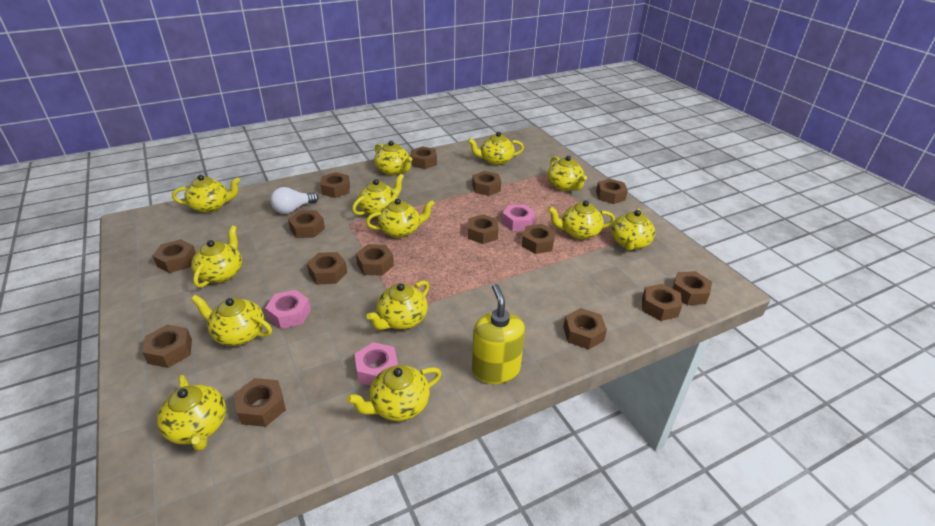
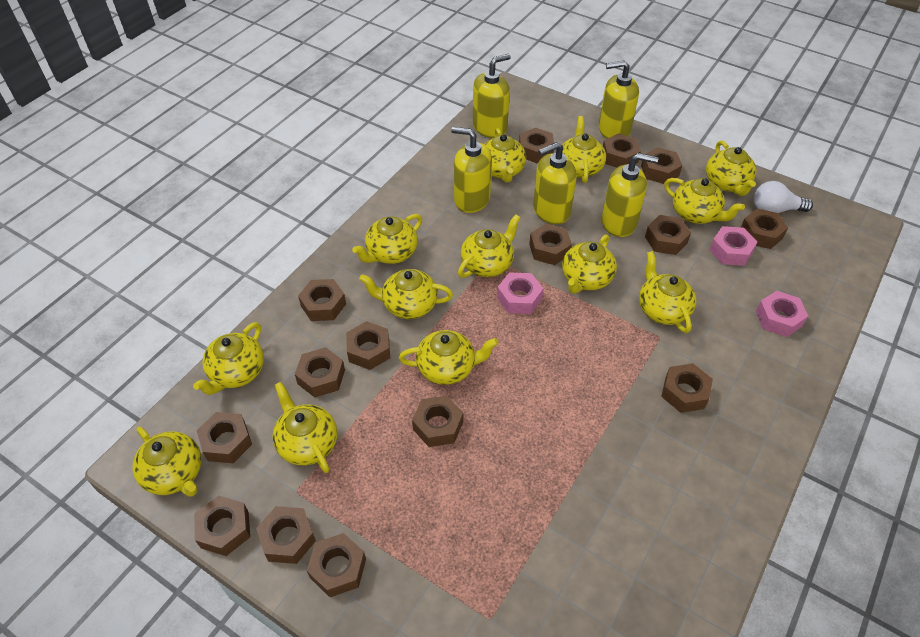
yellow soap dispenser: [472,284,525,384] = 1 -> [451,127,492,213] [473,54,511,138] [533,142,577,224] [599,60,639,139] [601,153,658,237] = 5

